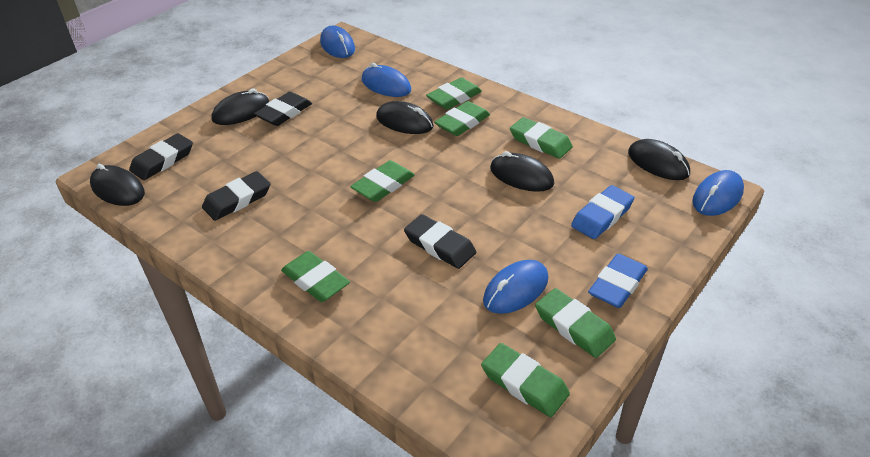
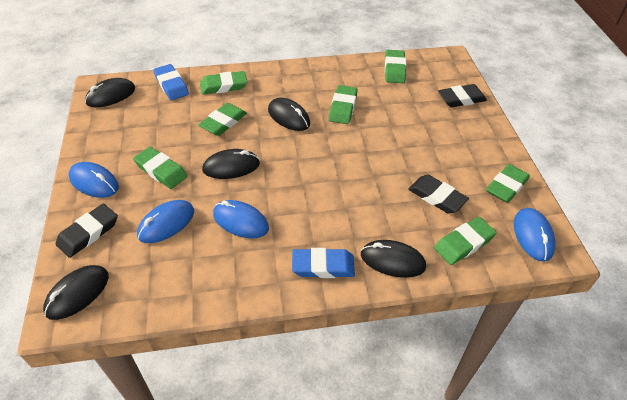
black eraser: [129,133,193,180] [202,171,271,221] [254,92,312,126] [404,214,476,269] = 4 -> [56,204,118,258] [408,175,469,214] [438,84,487,107] = 3

